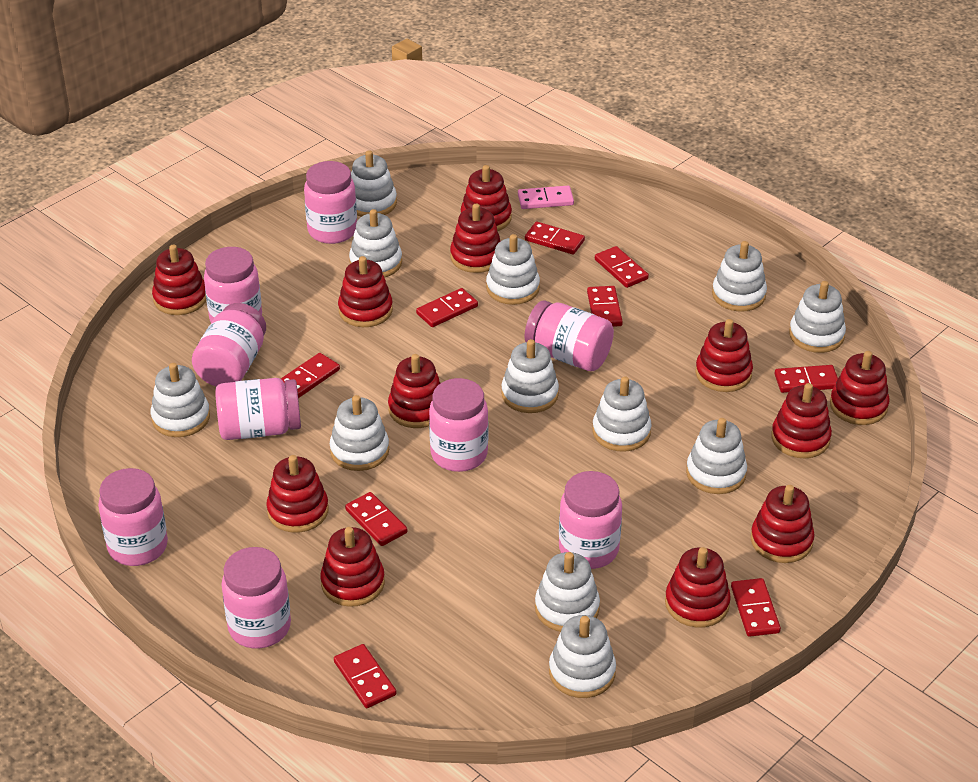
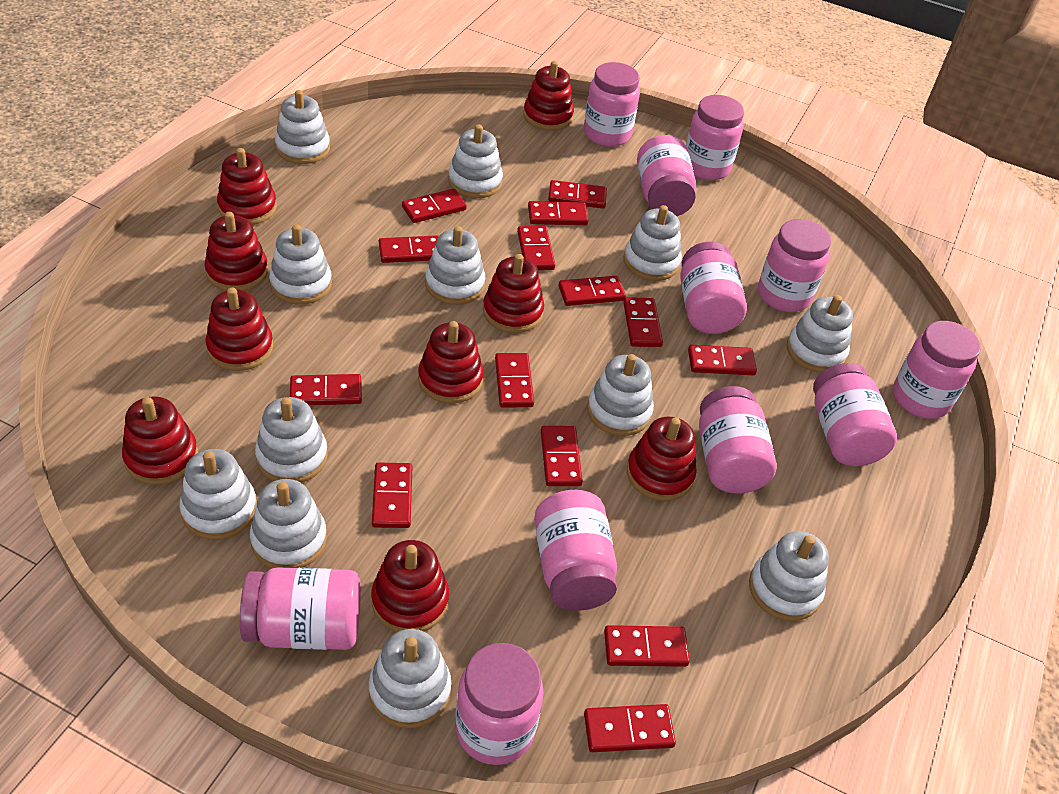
pink domino: [518,186,574,209] = 1 -> none = 0
pink jar: [98,468,168,566] [192,303,266,387] [204,247,262,323] [215,378,301,440] [222,547,291,648] [304,161,357,244] [429,378,488,472] [525,300,614,371] [559,471,622,569] = 9 -> [240,567,361,650] [455,643,544,765] [534,490,617,611] [584,62,640,147] [637,135,696,216] [680,242,747,334] [686,95,744,180] [699,386,777,494] [758,219,831,312] [813,363,897,466] [893,321,981,419] = 11
red domino: [281,353,340,398] [334,644,396,708] [345,492,407,546] [416,288,478,327] [525,222,585,255] [587,286,623,327] [595,246,649,288] [731,578,781,637] [775,365,838,393] = 9 -> [290,374,362,405] [372,462,412,528] [379,236,439,263] [402,189,467,223] [495,353,534,407] [517,226,555,270] [528,201,589,225] [541,426,583,486] [548,180,607,208] [558,276,626,306] [584,704,676,752] [604,625,690,667] [623,297,663,347] [688,345,757,375] = 14
red stacking toy: [152,245,206,315] [266,455,329,533] [320,527,385,607] [338,256,393,327] [388,354,440,428] [450,204,500,273] [461,165,512,231] [665,547,731,628] [695,319,753,392] [751,485,815,563] [771,383,832,458] [830,351,890,425] = 12 -> [122,396,198,485] [204,212,268,291] [205,288,273,371] [217,148,277,225] [371,540,449,632] [418,321,484,404] [483,254,544,333] [523,61,574,131] [627,417,697,501] = 9

